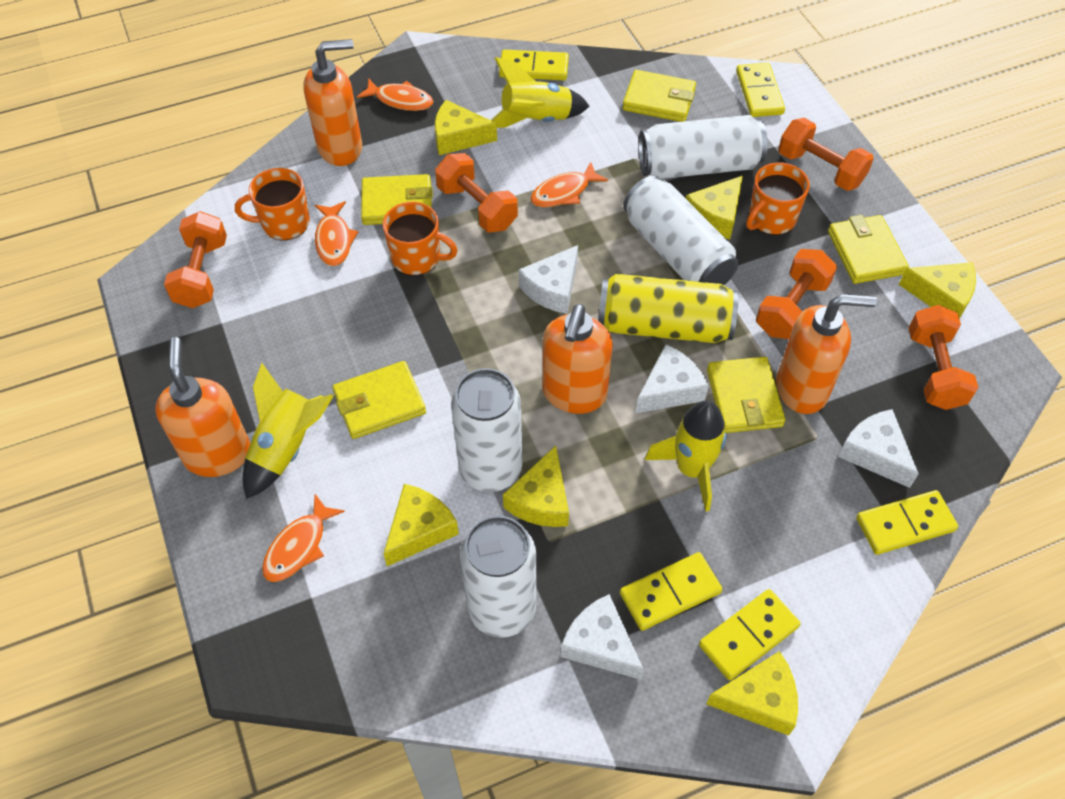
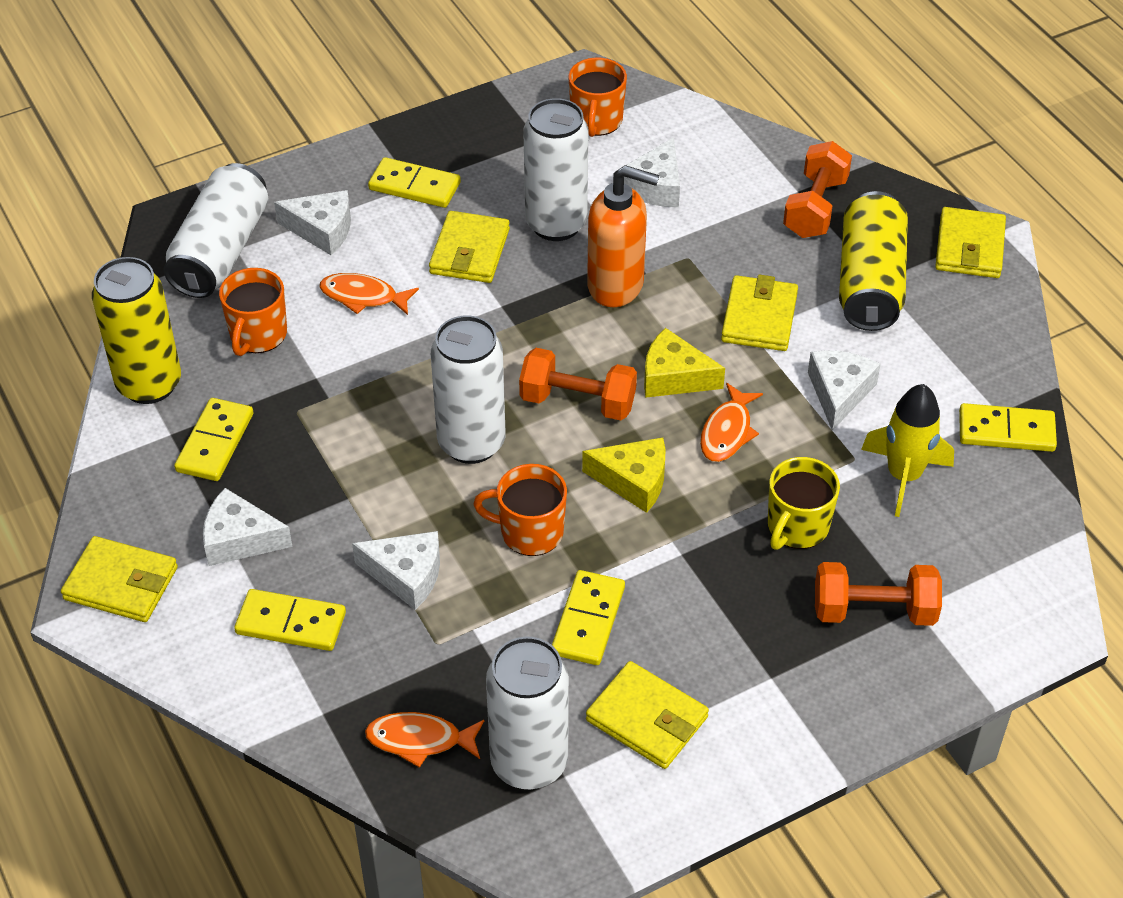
orange dumbbell: [164,211,227,308] [435,153,518,233] [756,249,837,339] [778,118,874,191] [909,305,978,410] = 5 -> [519,348,637,420] [783,141,852,238] [815,562,942,626] = 3
orange fish: [262,494,345,582] [315,201,358,266] [357,78,433,111] [531,162,608,207] = 4 -> [319,273,419,315] [365,712,484,768] [700,383,763,462] = 3
orange soap dispenser: [155,337,250,477] [303,39,362,166] [542,304,613,414] [776,294,877,414] = 4 -> [587,165,659,307] = 1
white cheese: [519,245,578,314] [560,594,644,680] [636,344,709,413] [838,409,919,488] = 4 -> [203,488,292,566] [274,190,351,255] [352,531,440,610] [624,137,680,207] [808,350,881,431] = 5
yellow can: [598,274,739,343] = 1 -> [92,257,181,404] [839,191,908,331] = 2
yellow cheese: [384,484,459,566] [435,100,497,155] [503,446,569,527] [686,176,743,240] [706,651,798,736] [899,262,976,318] = 6 -> [582,437,665,513] [644,328,725,398] = 2
yellow mug: none = 0 -> [768,457,840,550] = 1
yellow rocket: [243,363,334,499] [491,57,589,128] [645,401,727,512] = 3 -> [861,384,954,517] = 1

